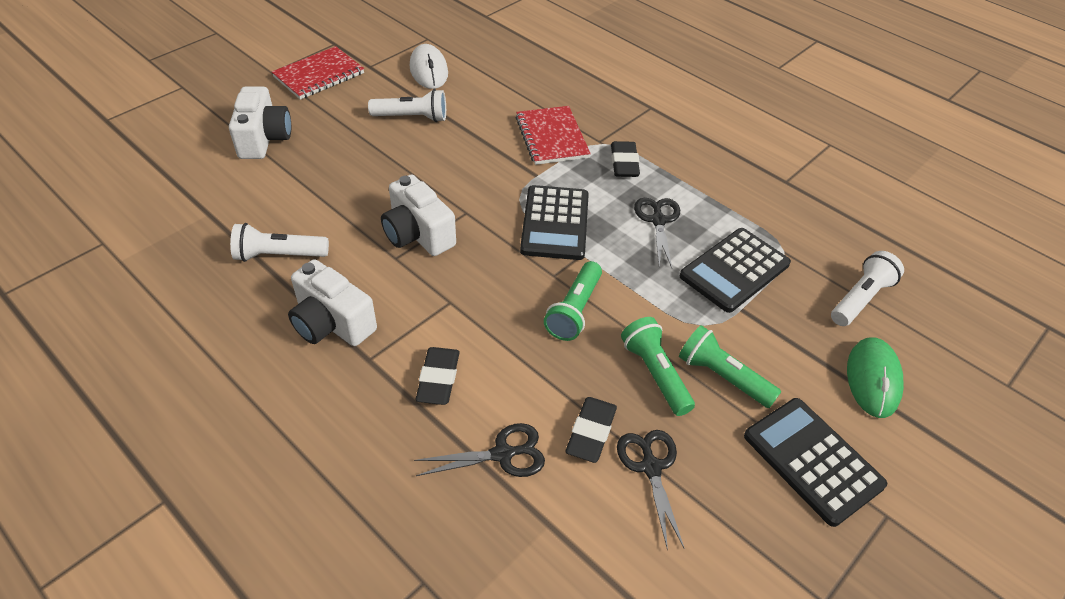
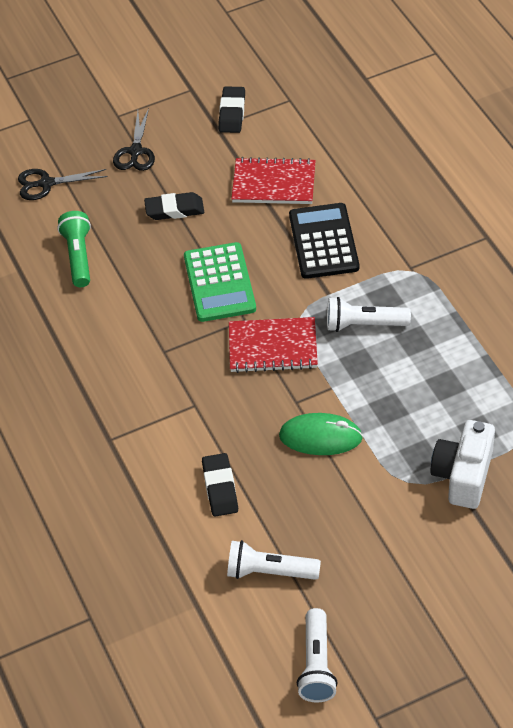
black calculator: [520,185,589,260] [680,228,791,313] [744,398,887,527] = 3 -> [289,203,359,279] = 1
black scissors: [414,423,545,477] [617,430,685,551] [634,198,680,268] = 3 -> [18,169,108,200] [113,108,155,171] = 2
green calculator: none = 0 -> [184,242,256,322] = 1
green flashlight: [544,261,602,341] [621,317,695,416] [679,325,781,408] = 3 -> [58,211,91,287] = 1
white camera: [229,86,291,159] [288,259,377,346] [381,174,456,256] = 3 -> [430,420,495,509] = 1
white mouse: [410,44,448,89] = 1 -> none = 0

